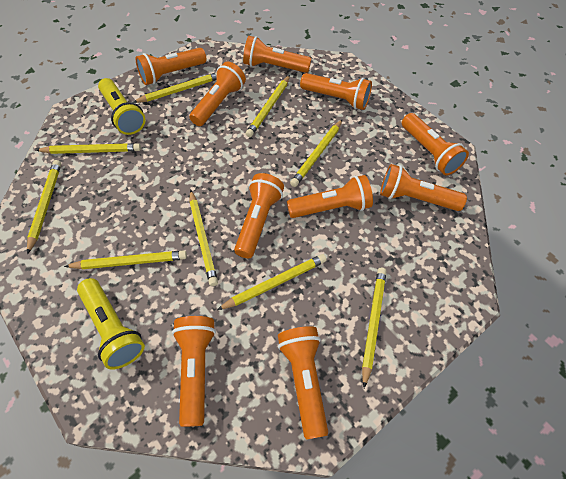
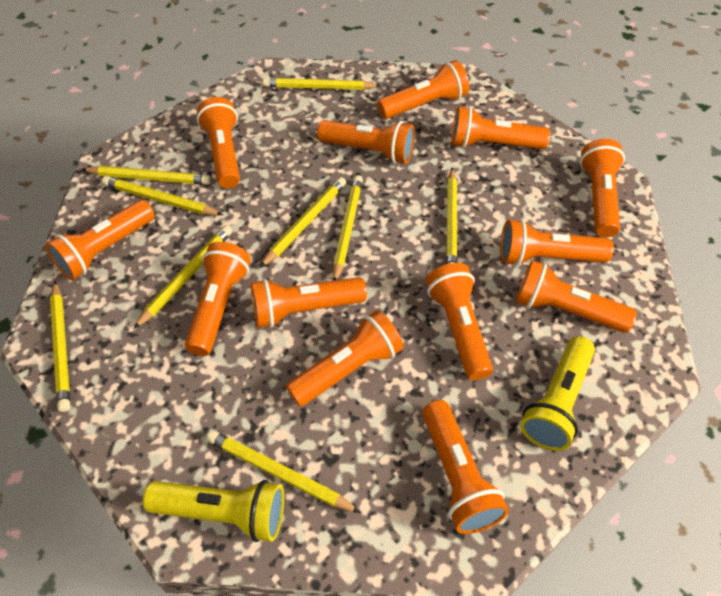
orange flashlight: [135,48,206,85] [172,316,216,427] [189,62,246,126] [234,173,284,258] [243,36,312,73] [278,326,328,440] [287,175,373,218] [300,73,372,110] [380,164,467,211] [402,113,469,176] = 10 -> [45,200,155,280] [185,242,251,356] [197,97,240,188] [251,277,367,328] [286,310,404,407] [317,120,415,164] [378,60,469,119] [422,400,509,534] [426,263,493,380] [451,106,550,149] [500,219,614,266] [515,260,637,333] [580,139,625,237] = 13

